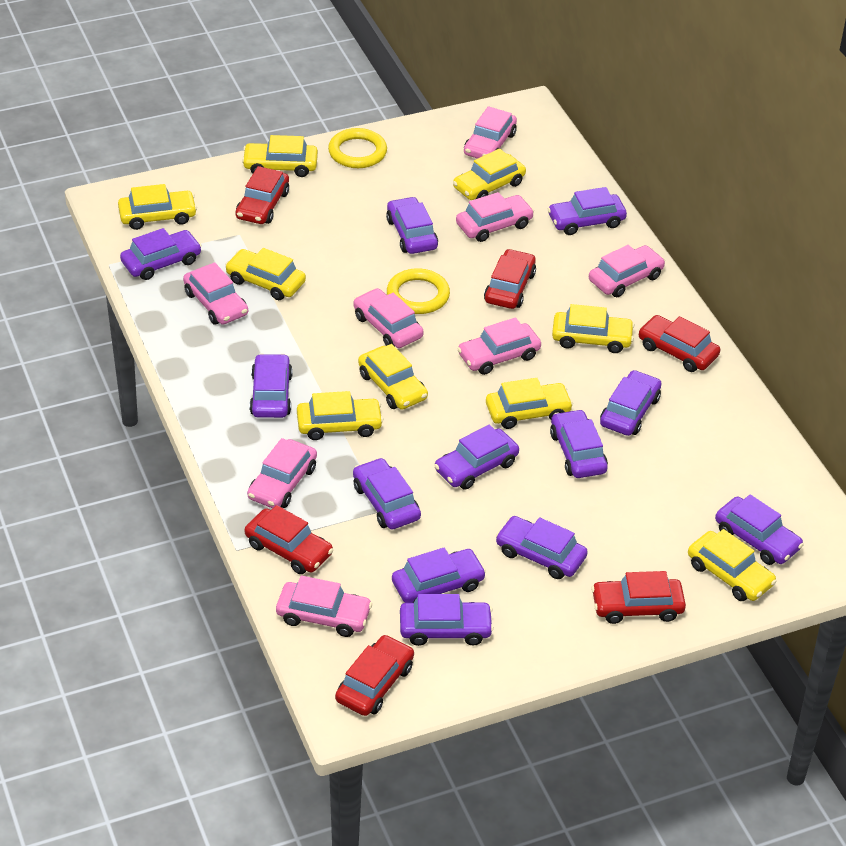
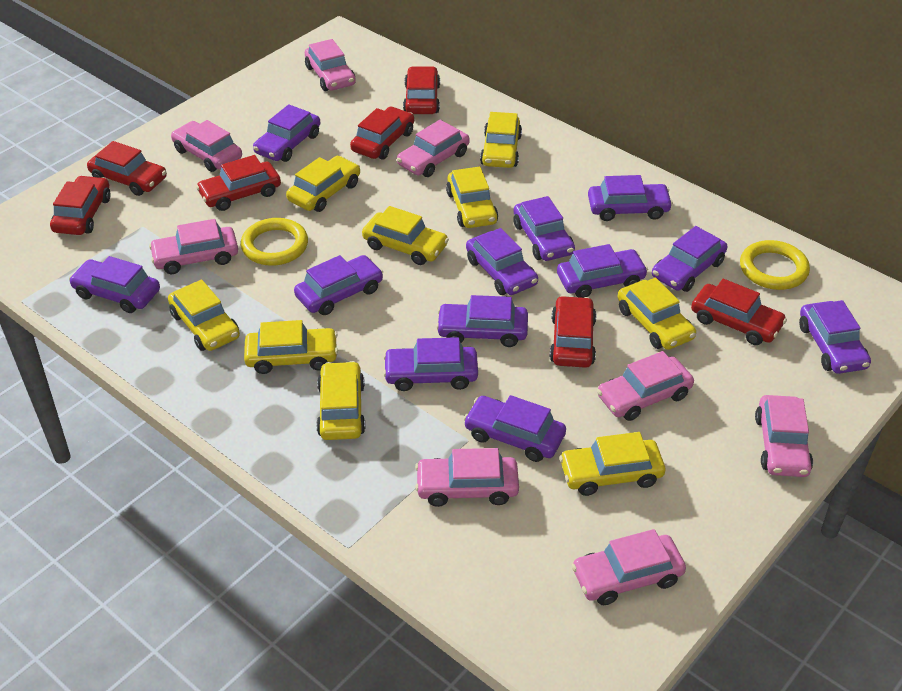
red car: [236,166,289,224] [245,505,333,574] [335,635,414,716] [484,249,536,309] [591,571,686,624] [638,315,720,372] = 6 -> [50,175,111,235] [87,141,167,196] [196,155,281,211] [350,107,414,159] [403,66,440,114] [549,296,597,368] [691,279,787,345] = 7

